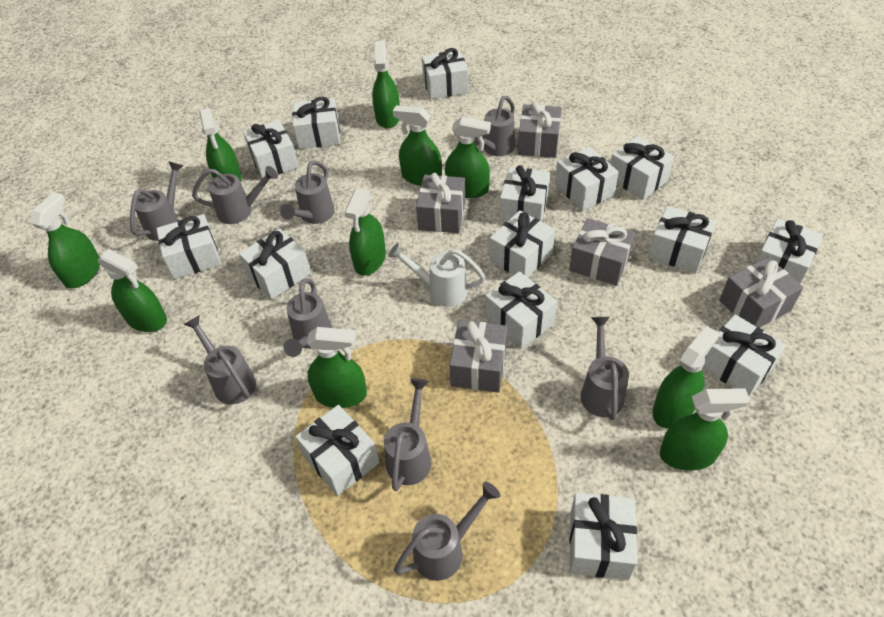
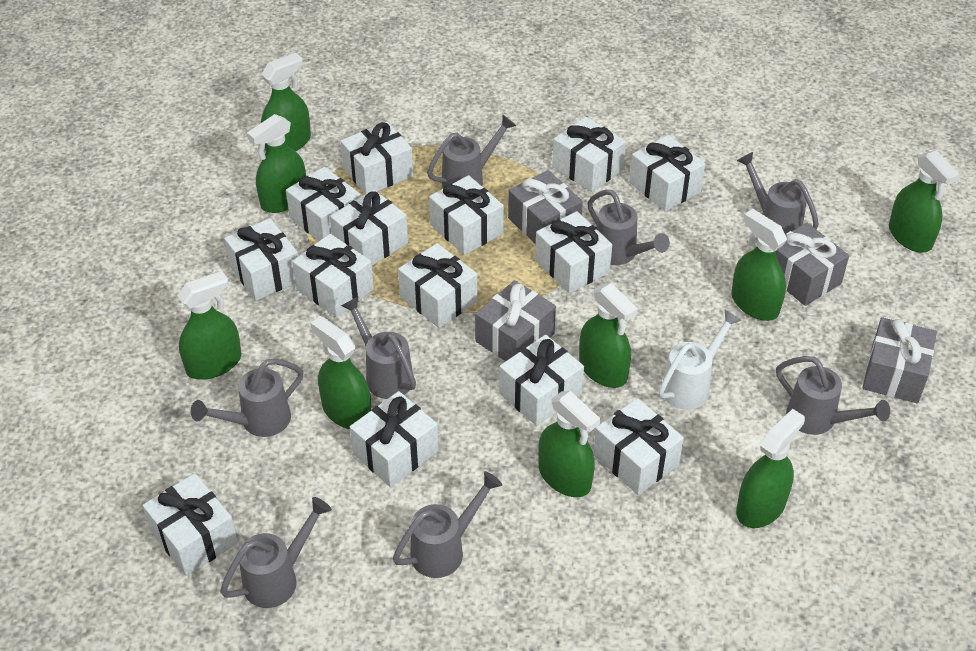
green spray bottle: [31,192,100,288] [98,249,167,332] [199,108,242,182] [307,327,367,408] [345,188,386,275] [372,40,400,128] [393,105,442,186] [445,117,491,198] [653,326,719,429] [660,388,750,471] = 10 -> [177,271,241,380] [247,114,306,213] [261,53,311,151] [310,316,371,429] [538,391,600,497] [579,283,638,388] [732,209,787,321] [736,409,805,528] [889,150,960,252] = 9
grey gift: [416,173,465,233] [449,320,507,393] [518,102,562,158] [569,218,635,286] [719,257,804,328] = 5 -> [475,280,556,361] [508,170,583,244] [776,223,849,306] [862,317,937,403] = 4
grey watering can: [130,161,183,241] [184,315,256,404] [192,166,278,224] [280,160,335,224] [283,278,332,357] [384,378,431,491] [394,481,501,581] [475,96,515,156] [581,317,629,420] = 9 -> [191,359,303,437] [220,497,332,608] [341,296,416,399] [393,471,502,578] [427,115,516,188] [587,190,670,265] [737,152,819,235] [776,356,890,435] = 8
white gift: [156,214,221,279] [239,228,311,300] [243,120,299,179] [292,97,340,149] [295,405,380,496] [422,48,469,99] [485,271,557,349] [489,210,555,277] [499,165,550,222] [555,147,619,211] [569,493,637,580] [610,136,674,200] [648,206,716,273] [703,314,786,397] [756,219,823,284] = 15 -> [142,473,238,576] [224,218,298,301] [286,167,361,241] [292,234,374,317] [330,189,408,266] [340,122,413,194] [350,391,439,487] [398,243,477,328] [429,175,504,255] [499,335,584,426] [535,211,612,294] [552,117,626,192] [593,398,684,495] [629,135,705,212] = 14

